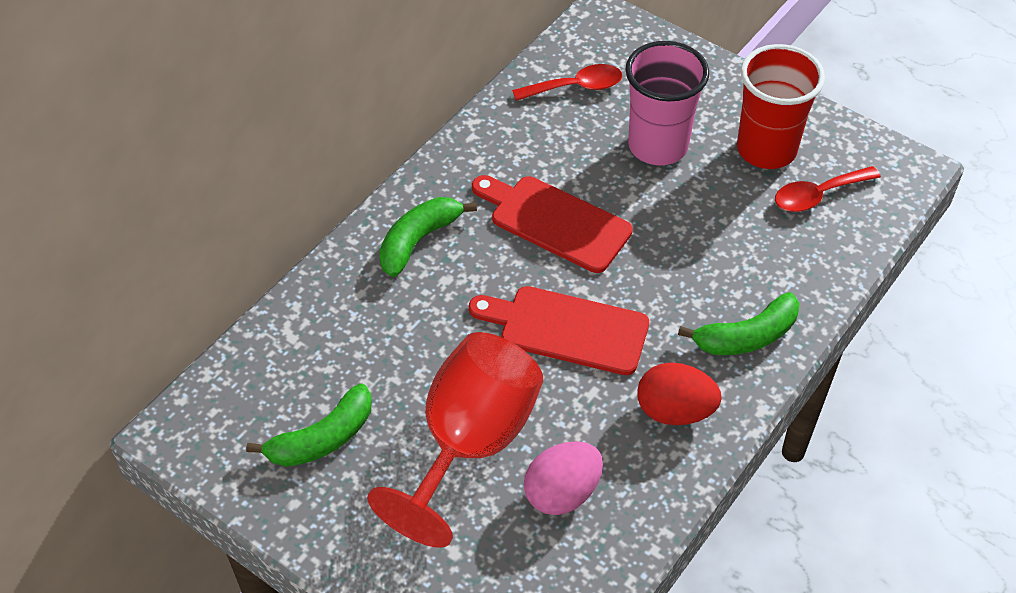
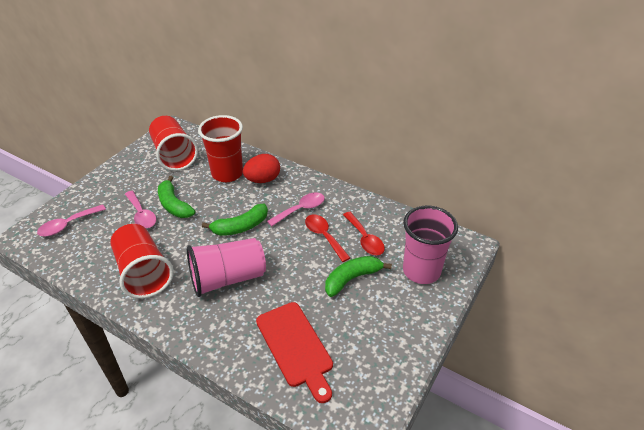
pink cup: [625,41,709,165] = 1 -> [187,238,266,297] [403,206,458,284] = 2
pink egg: [524,441,603,515] = 1 -> none = 0
pink spoon: none = 0 -> [37,204,106,236] [125,191,156,228] [267,193,325,226] = 3
red cup: [737,44,825,169] = 1 -> [110,224,174,299] [149,116,198,171] [198,115,243,182] = 3
red cutting board: [469,286,649,375] [472,175,633,273] = 2 -> [256,302,333,403] = 1
red goblet: [367,332,543,548] = 1 -> none = 0

